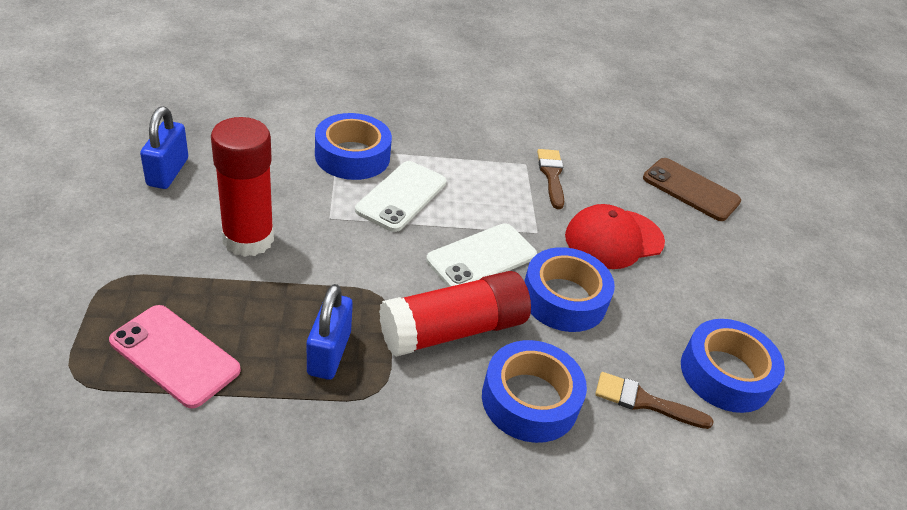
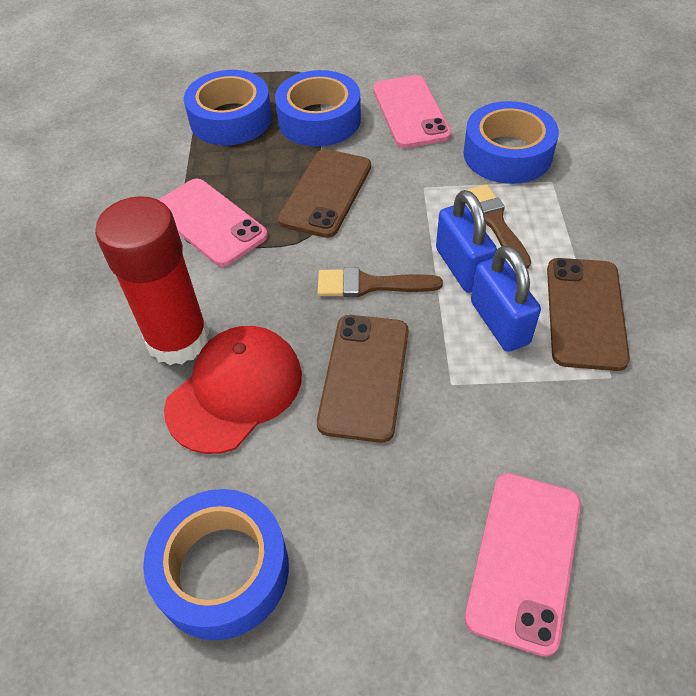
brown phone: [643,158,741,221] = 1 -> [278,149,371,238] [317,315,408,443] [547,258,630,371] = 3
pink phone: [109,305,241,409] = 1 -> [158,178,268,267] [373,75,451,148] [465,473,581,657] = 3
red glue stick: [211,117,274,257] [379,271,531,357] = 2 -> [95,196,209,365] = 1
white phone: [355,161,446,232] [426,223,537,287] = 2 -> none = 0

